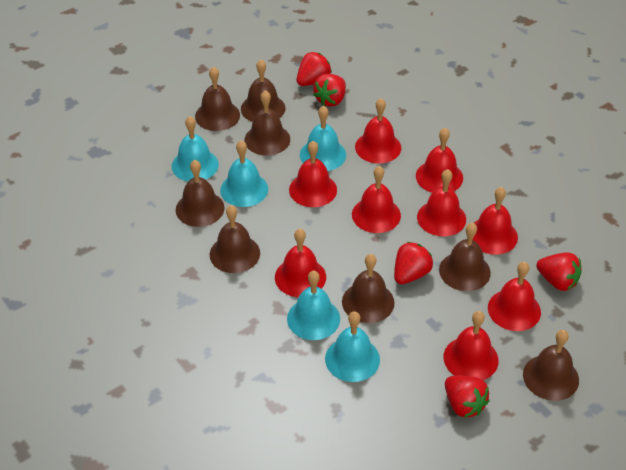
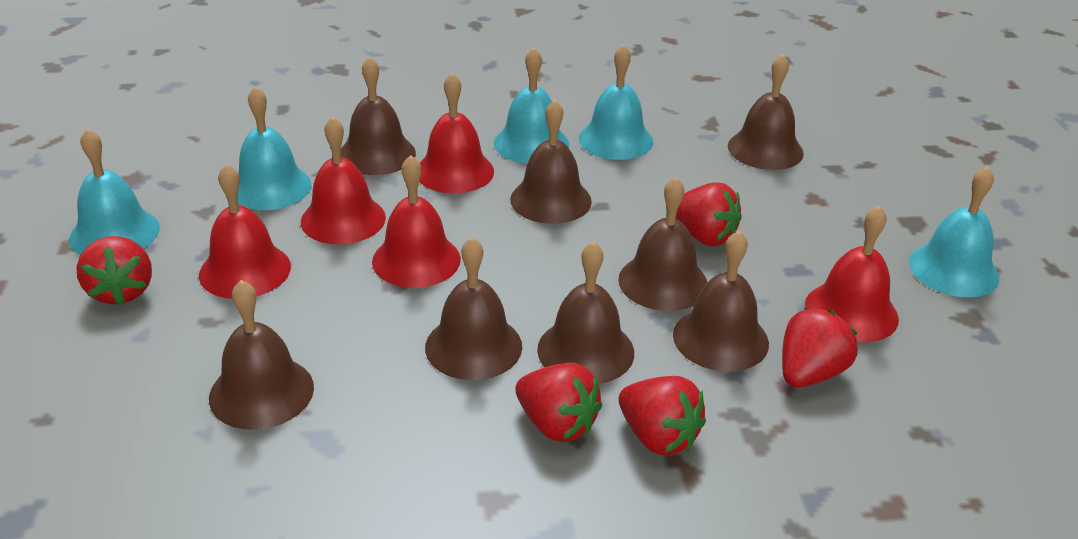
red bell: [275,229,326,297] [289,141,337,207] [352,166,401,233] [355,98,401,164] [416,128,463,193] [417,169,466,237] [444,311,499,380] [473,187,518,255] [488,262,541,331] = 9 -> [199,164,291,299] [301,117,386,244] [372,155,461,288] [419,73,494,193] [805,205,899,343] = 5

